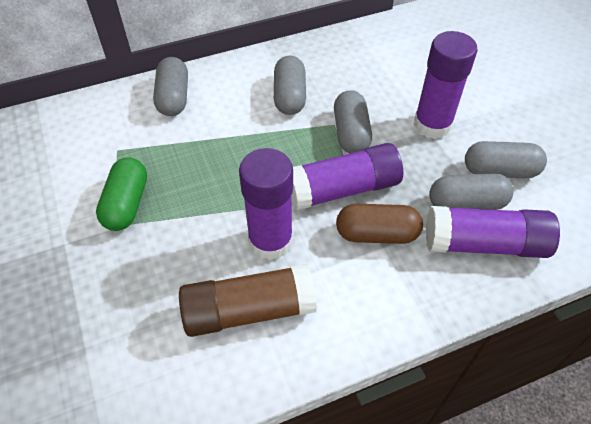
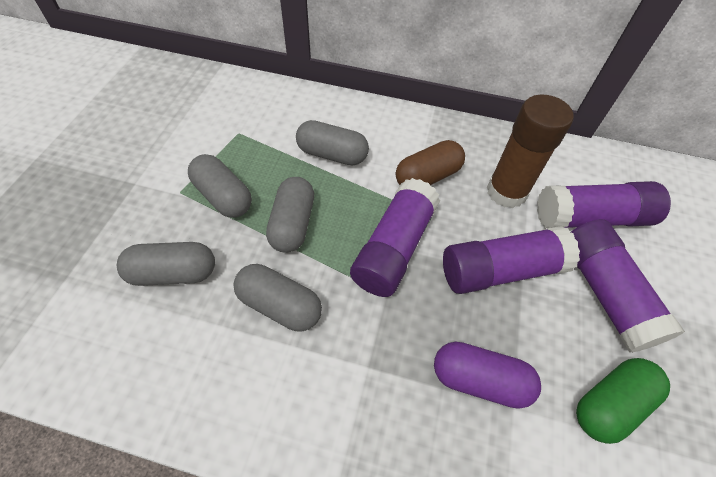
purple capsule: none = 0 -> [434,342,541,409] = 1

